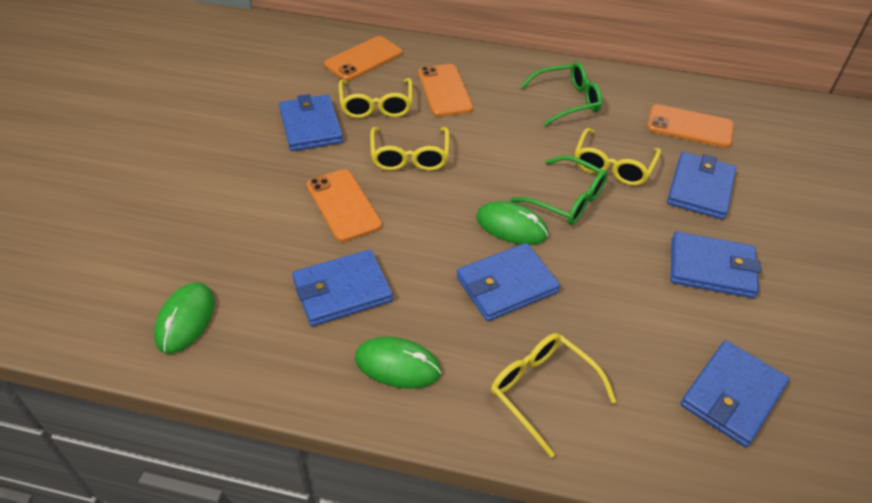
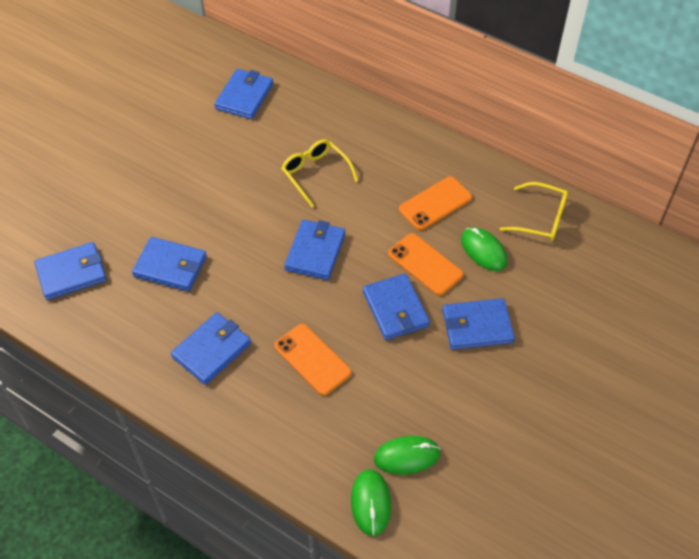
blue wallet: [279,94,343,151] [292,249,393,326] [456,243,560,321] [667,152,737,220] [670,232,761,298] [680,340,790,447] = 6 -> [34,242,107,300] [132,237,207,291] [171,312,251,385] [214,69,273,119] [284,219,345,280] [363,273,430,340] [442,298,515,350] = 7
green glasses: [510,156,608,225] [520,62,602,126] = 2 -> none = 0
orange phone: [307,169,382,242] [324,36,402,81] [418,64,473,116] [647,104,734,148] = 4 -> [274,324,351,396] [388,233,464,296] [399,176,472,230] = 3
yellow glasses: [339,78,413,118] [370,127,449,171] [491,333,616,458] [575,128,661,186] = 4 -> [281,139,358,207] [500,182,568,241] = 2

